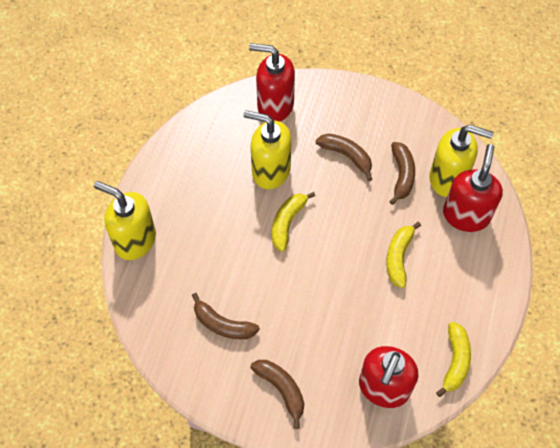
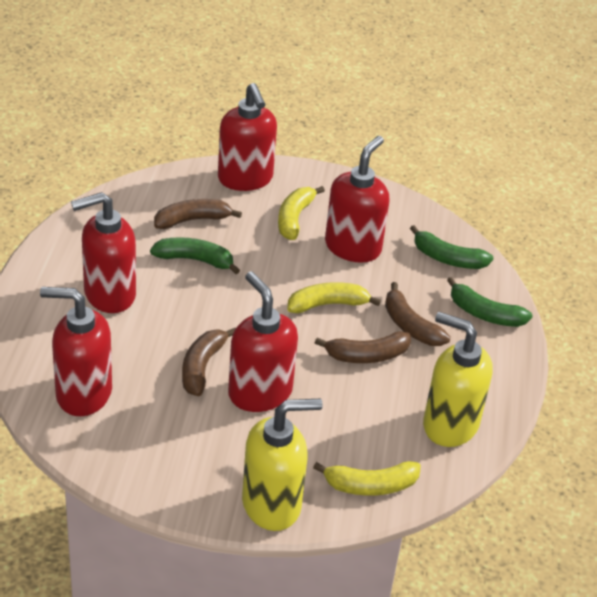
green banana: none = 0 -> [150,237,240,274] [410,225,494,269] [447,277,533,327] = 3
red soap dispenser: [249,43,295,122] [359,346,418,408] [443,144,503,232] = 3 -> [40,287,112,416] [71,192,136,313] [218,83,277,191] [228,272,298,412] [325,136,389,263] = 5
yellow soap dispenser: [94,181,156,260] [243,110,291,189] [429,125,494,197] = 3 -> [242,399,323,531] [423,312,493,447] = 2

